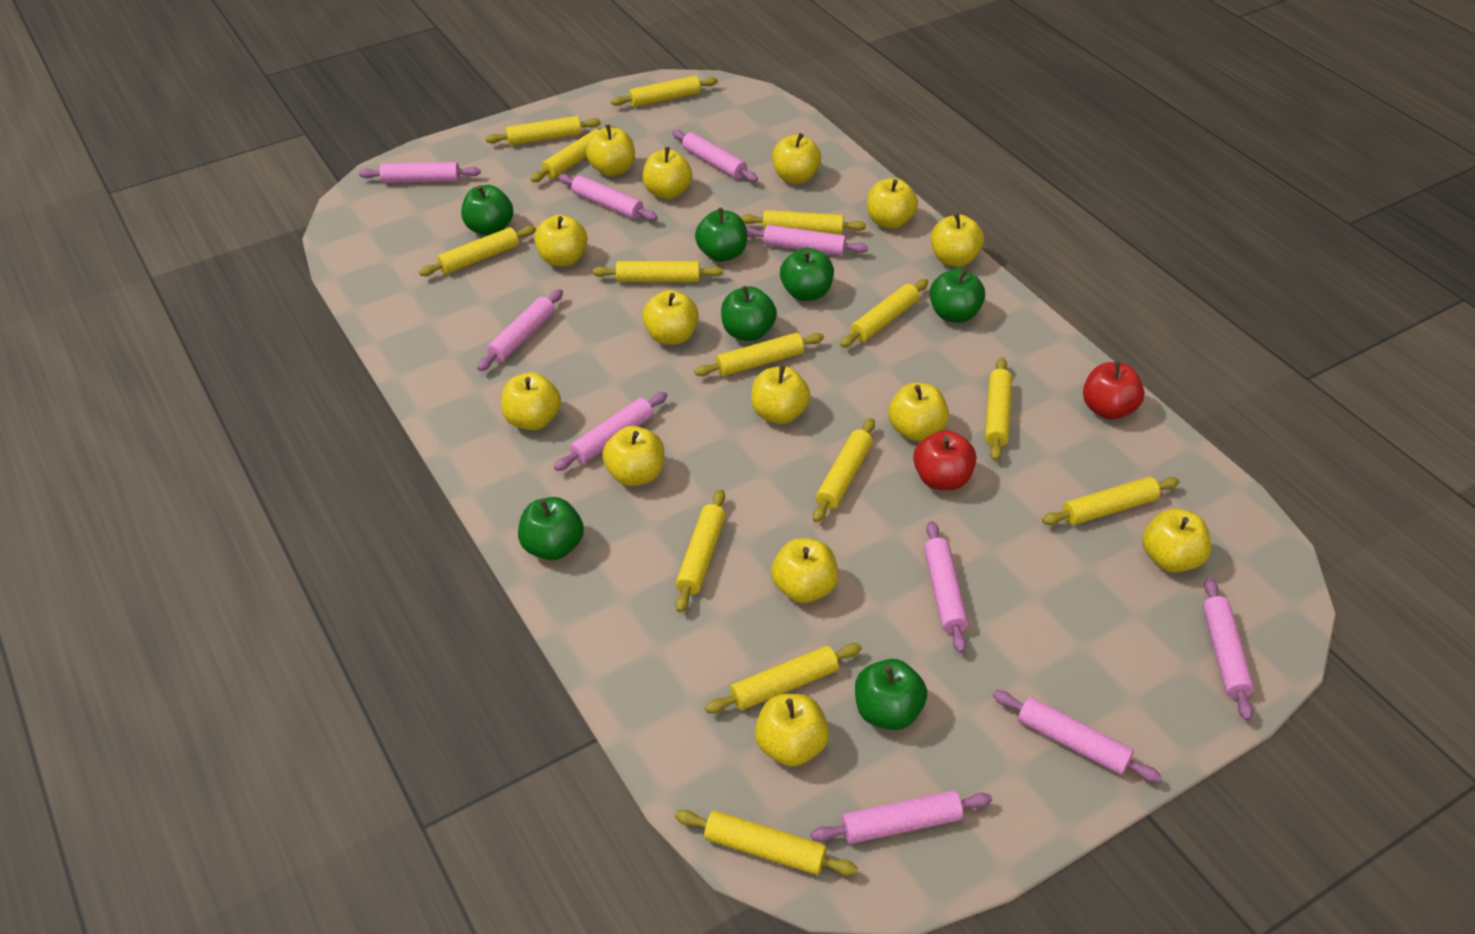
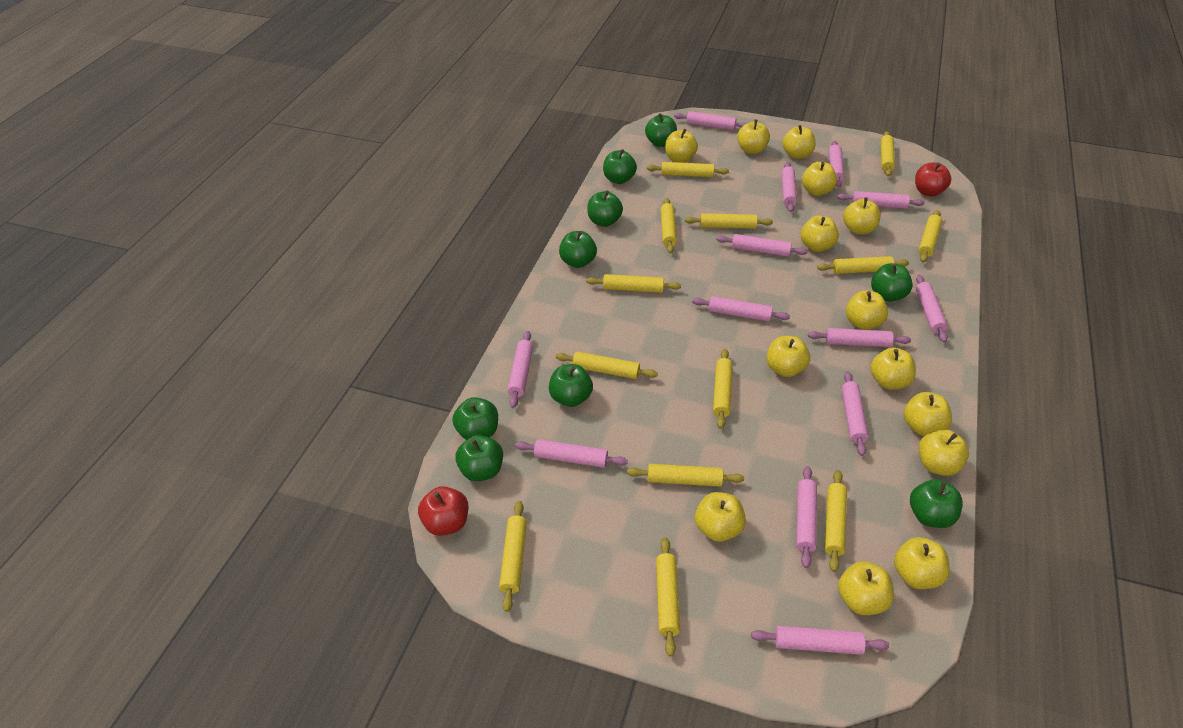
green apple: [461,185,513,236] [518,497,584,560] [695,208,747,262] [721,286,777,341] [780,248,834,301] [855,659,927,730] [929,269,985,323] = 7 -> [452,397,498,440] [455,435,503,481] [549,364,593,407] [559,231,597,268] [587,191,623,227] [603,149,637,184] [645,113,677,147] [871,263,913,302] [910,479,963,528] = 9
pink rolling pin: [359,162,481,183] [477,289,563,371] [554,392,667,471] [558,174,658,221] [672,130,758,182] [746,225,868,256] [811,791,992,844] [924,521,968,653] [993,690,1161,782] [1203,578,1254,721] = 10 -> [508,331,533,408] [515,439,628,468] [674,111,747,130] [692,296,790,322] [716,234,808,257] [751,626,889,655] [781,162,797,212] [796,466,817,568] [808,328,911,347] [829,141,844,188] [837,191,925,209] [841,371,869,456] [916,275,948,342] = 13
yellow rolling pin: [419,226,536,276] [486,116,601,146] [531,126,616,182] [592,261,723,282] [611,76,718,107] [675,489,726,613] [675,810,858,876] [694,333,824,376] [705,643,862,714] [741,210,866,235] [813,418,875,523] [840,279,928,348] [985,357,1012,461] [1042,477,1179,525] = 14 -> [499,501,527,612] [556,351,658,379] [586,274,681,293] [627,464,744,487] [647,162,729,177] [656,537,680,657] [661,198,677,253] [685,213,773,229] [713,349,733,429] [817,256,909,274] [825,470,847,572] [881,131,895,177] [918,210,942,263] = 13

